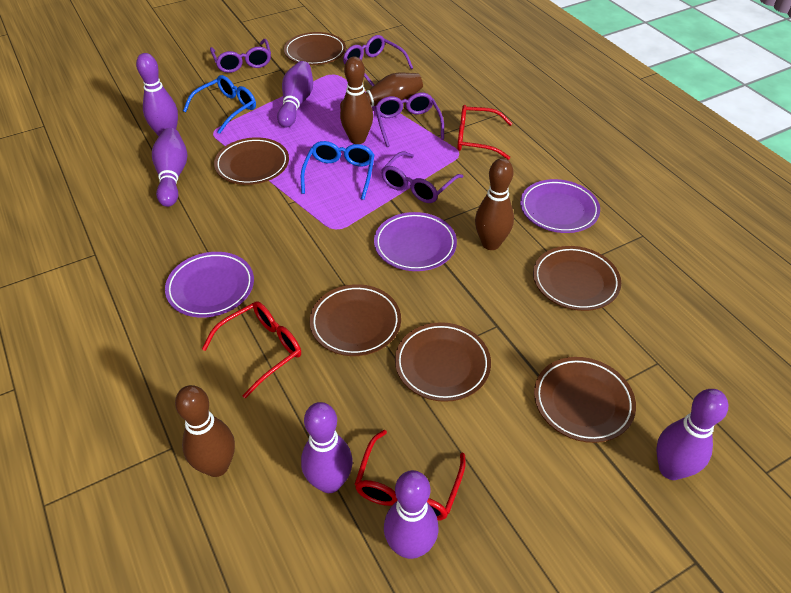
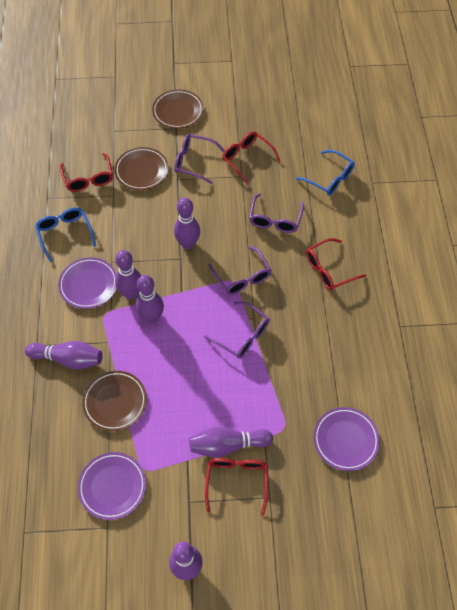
brown bowling pin: [175,385,235,477] [340,57,373,144] [340,73,423,109] [475,158,514,250] = 4 -> none = 0
brown plate: [214,137,289,185] [284,32,346,65] [310,284,401,356] [395,322,491,402] [533,246,621,311] [534,357,636,443] = 6 -> [82,371,147,431] [114,147,169,190] [152,89,204,129] = 3
red glasses: [202,301,301,399] [355,430,466,521] [457,105,512,160] = 3 -> [60,153,113,192] [205,458,268,516] [222,132,281,185] [306,238,366,290] = 4

